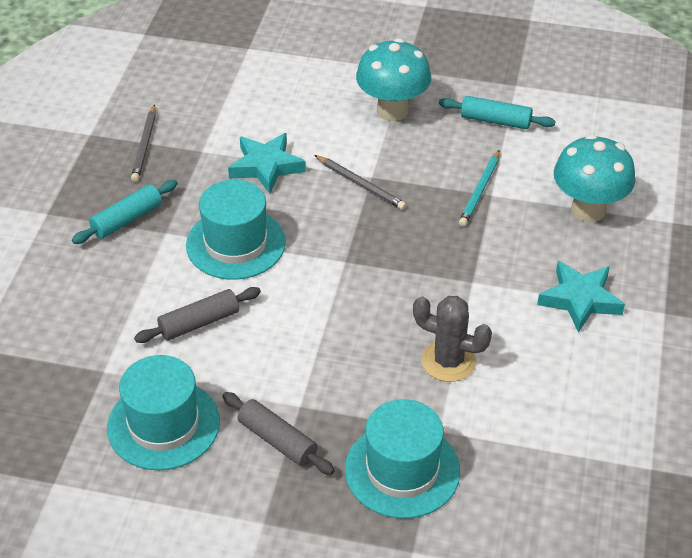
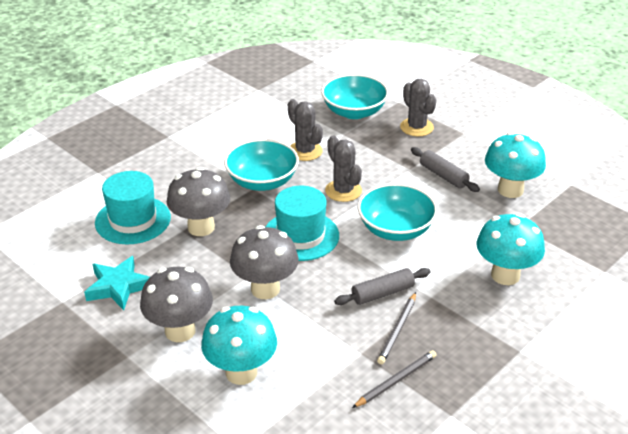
grey cactus: [413,296,492,382] = 1 -> [288,99,323,161] [325,136,362,202] [400,79,436,136] = 3
grey mushroom: none = 0 -> [140,267,213,342] [167,167,230,236] [230,225,299,299] = 3
turquoise bowl: none = 0 -> [224,139,299,191] [321,74,389,119] [358,183,438,241] = 3
turquoise hat: [107,355,220,470] [186,180,286,280] [345,399,460,519] = 3 -> [95,171,171,244] [266,186,339,261] = 2
turquoise mushroom: [356,38,431,121] [554,134,636,222] = 2 -> [201,306,277,385] [476,213,545,285] [485,132,546,198] = 3
turquoise pencil: [459,150,500,227] = 1 -> none = 0
turquoise rolling pin: [72,180,178,244] [439,96,555,129] = 2 -> none = 0
turquoise star: [228,133,306,194] [537,261,625,333] = 2 -> [84,256,150,310] = 1

